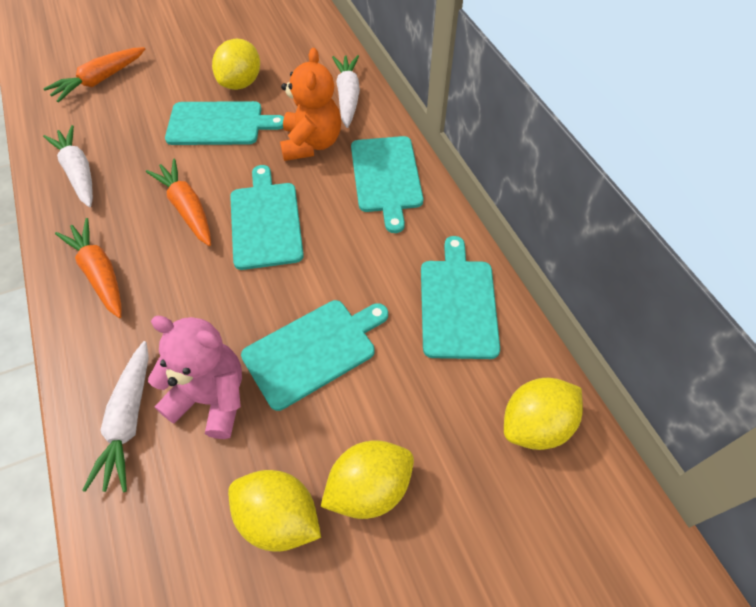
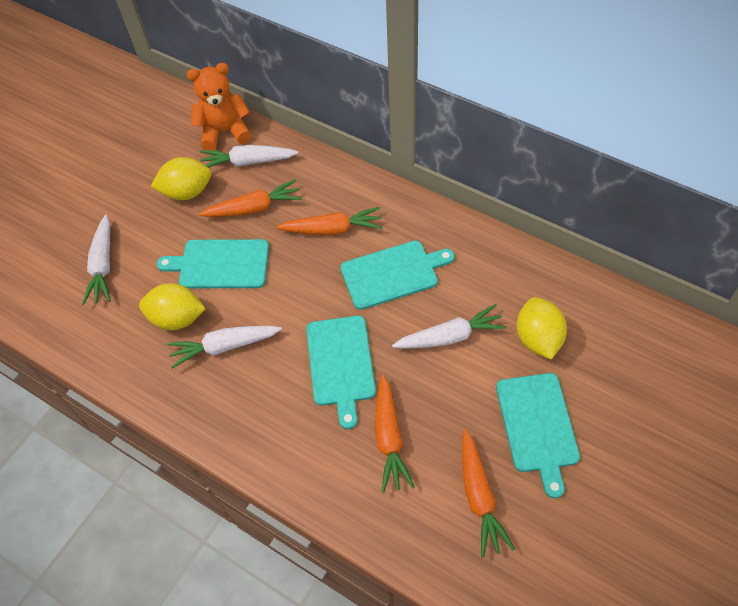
orange carrot: [43,47,145,103] [55,218,122,318] [146,158,211,246] = 3 -> [199,179,302,217] [277,207,382,235] [375,375,415,493] [462,430,515,558] = 4
pink teddy bear: [148,316,242,439] = 1 -> none = 0
turquoise cutting board: [165,101,284,145] [230,165,304,270] [241,300,388,411] [351,136,423,233] [421,236,500,359] = 5 -> [157,239,269,288] [306,316,376,429] [340,240,455,310] [496,373,580,498] = 4
white carrot: [43,125,93,207] [82,341,149,492] [332,55,360,128] = 3 -> [82,215,111,305] [167,326,282,369] [200,145,298,168] [392,304,507,349] = 4
yellow lemon: [212,38,260,90] [228,470,321,552] [321,440,414,519] [504,378,583,450] = 4 -> [139,283,206,330] [151,157,211,200] [517,297,567,360] = 3

